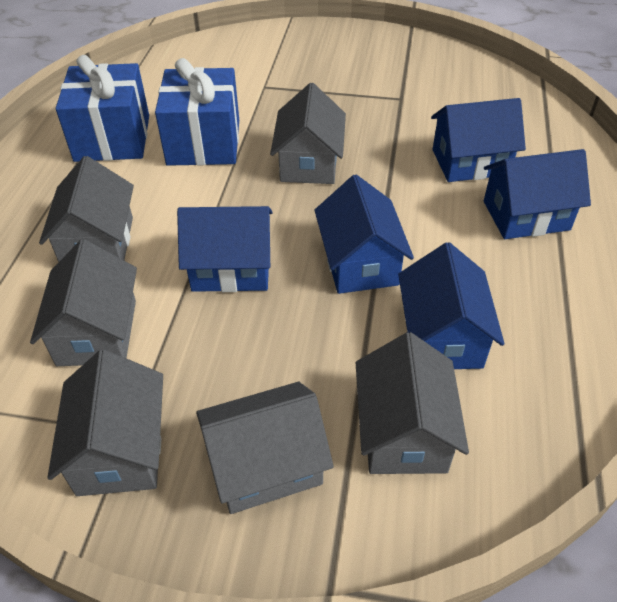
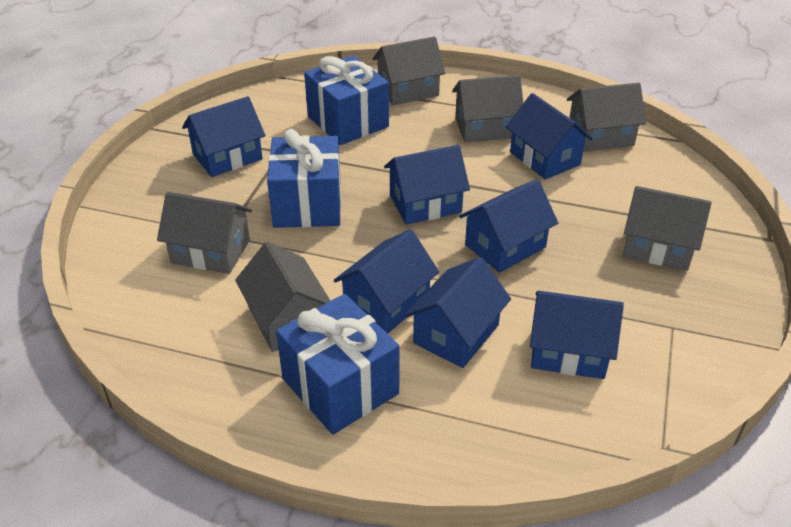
blue gift: [56,55,149,162] [155,58,239,166] = 2 -> [267,129,341,228] [276,294,400,435] [304,56,389,145] = 3
blue house: [177,206,273,292] [314,175,414,294] [398,242,504,369] [431,98,526,182] [484,149,591,239] = 5 -> [182,96,265,177] [334,229,439,334] [384,145,470,225] [404,257,511,368] [459,179,558,273] [506,93,593,180] [530,291,624,379] = 7

